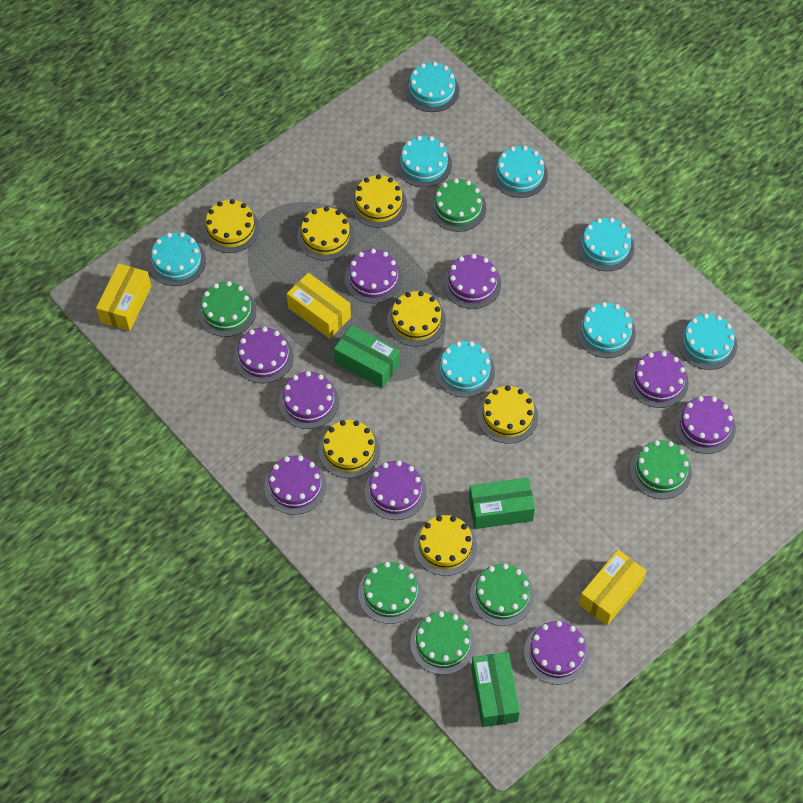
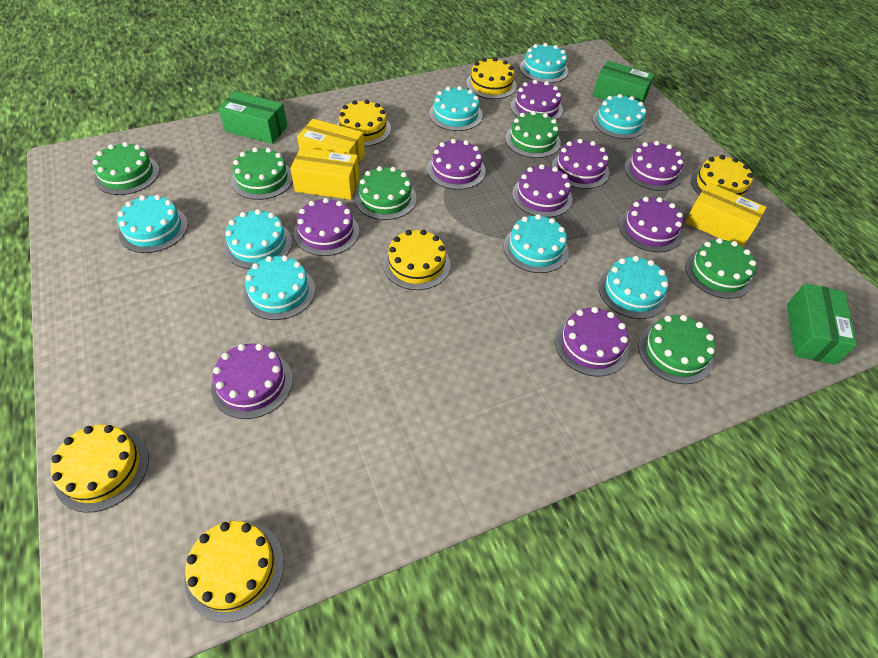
yellow cake: [202,199,260,253] [297,206,355,261] [319,420,380,478] [351,174,407,228] [387,291,446,347] [414,515,477,576] [477,385,538,444] = 7 -> [51,425,149,513] [184,521,284,623] [337,100,391,146] [383,230,450,290] [466,57,517,99] [691,155,753,199] = 6

